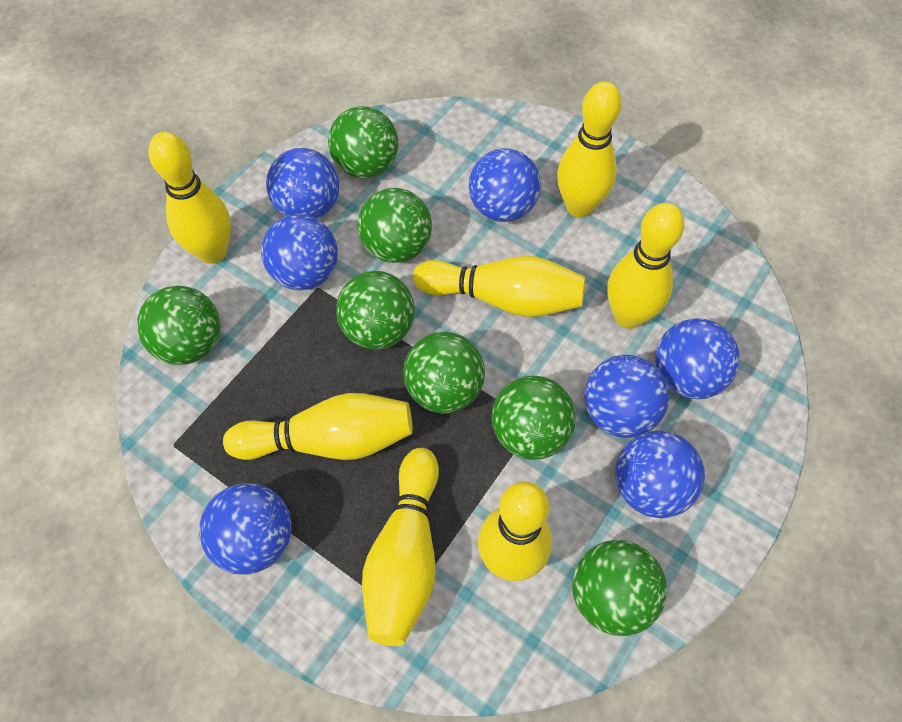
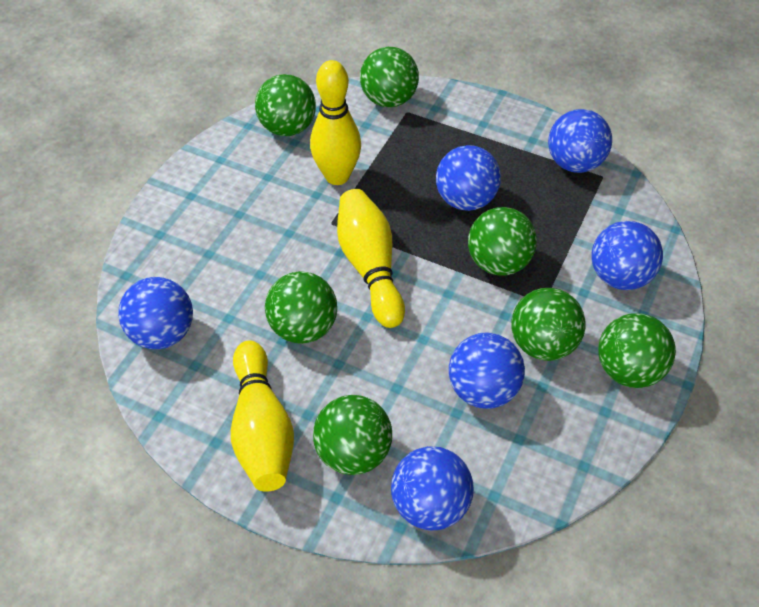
blue ball: [199,483,292,575] [261,214,338,290] [266,148,340,219] [469,148,541,222] [584,355,669,438] [615,430,705,518] [655,318,740,399] = 7 -> [118,277,193,349] [391,446,474,530] [436,145,501,211] [449,333,525,409] [548,109,612,173] [591,221,663,290] = 6
yellow bowling pin: [148,132,231,264] [223,393,413,460] [362,448,439,646] [413,256,585,317] [478,481,552,581] [557,81,622,217] [607,202,684,329] = 7 -> [231,340,294,492] [310,60,361,185] [337,189,405,328] = 3

